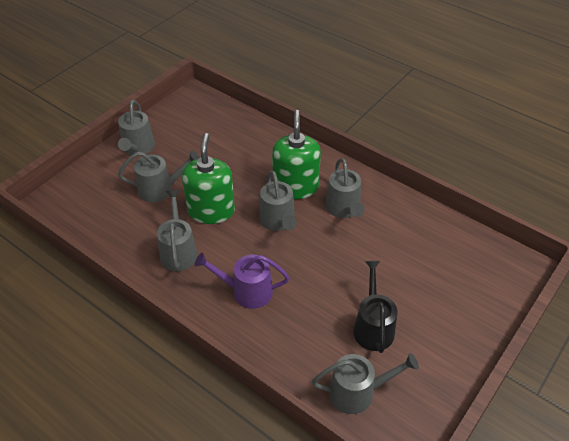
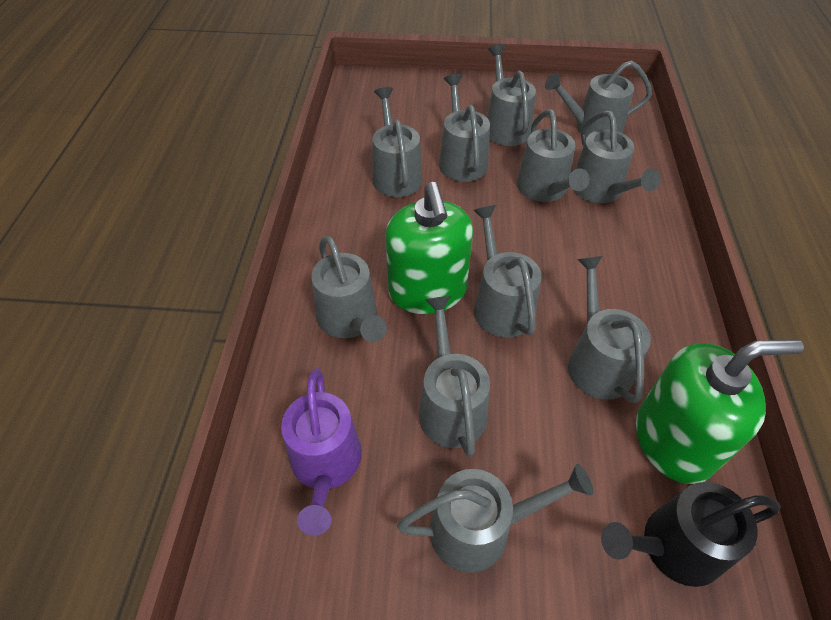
grey watering can: [118,100,155,156] [118,150,199,203] [157,190,198,271] [259,171,297,231] [312,353,419,414] [325,158,364,218] = 6 -> [312,236,387,342] [372,87,423,197] [397,464,593,573] [419,296,490,457] [439,74,490,182] [473,205,542,338] [487,44,536,146] [517,109,590,202] [545,61,652,136] [568,256,651,403] [573,111,660,203] = 11

